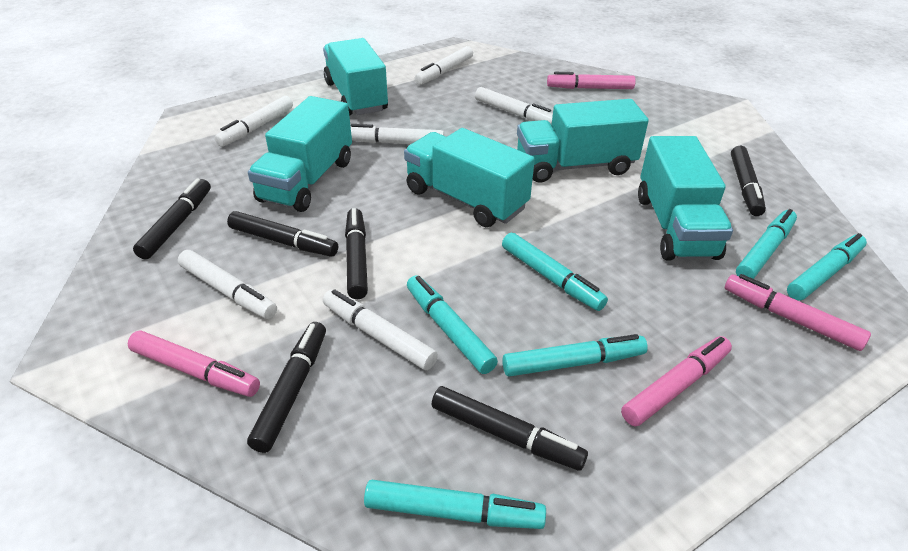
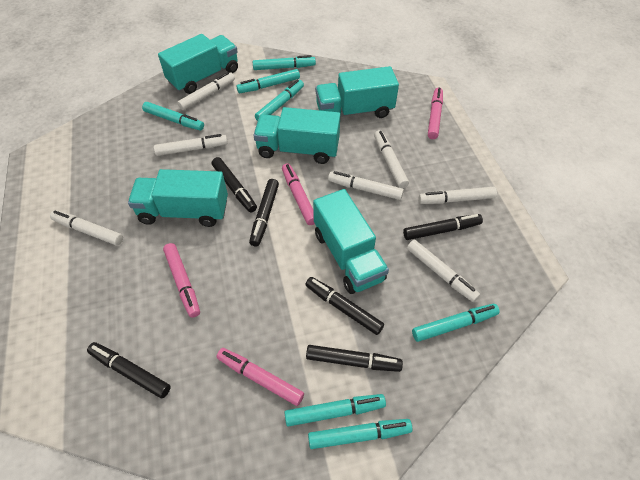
turquoise marker: [364,480,546,529] [407,275,498,374] [502,233,608,311] [502,334,648,377] [736,209,797,279] [787,233,867,301] = 6 -> [142,102,204,130] [237,69,300,93] [253,55,316,70] [255,80,304,121] [284,394,386,427] [308,419,413,449] [412,304,500,342] = 7
white marker: [178,250,277,319] [215,96,293,147] [323,289,438,370] [351,124,444,144] [415,46,473,85] [475,87,553,125] = 6 -> [50,210,123,245] [154,134,228,156] [177,72,235,110] [328,171,404,200] [374,130,409,188] [407,240,480,302] [419,187,497,204] = 7

